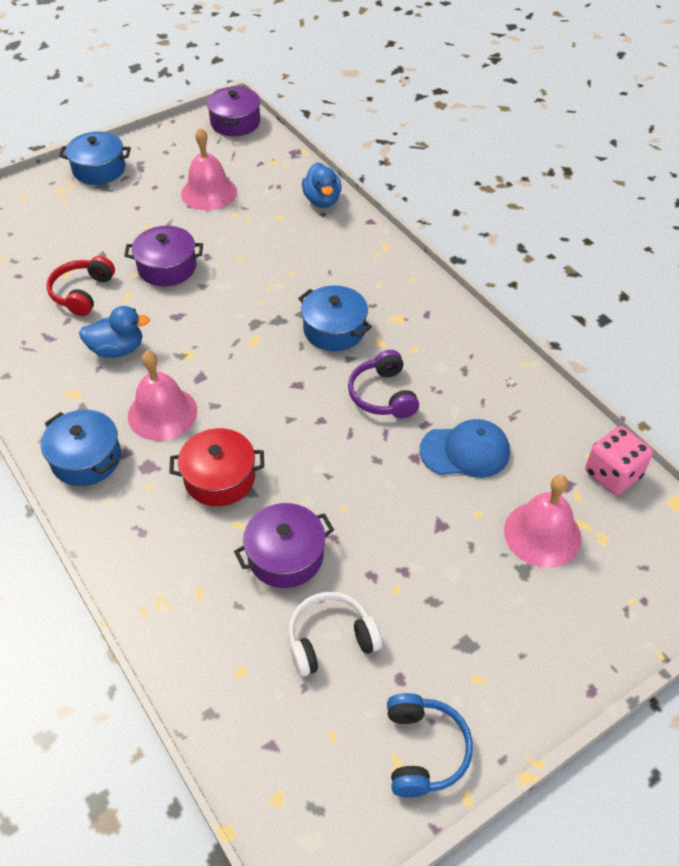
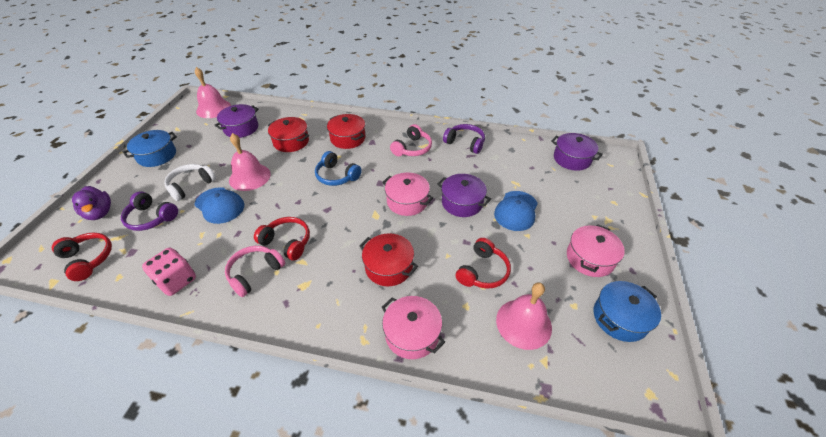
blue cap: [420,419,510,478] = 1 -> [195,187,244,224] [494,191,538,231] = 2
blue duck: [79,306,150,358] [302,162,342,208] = 2 -> none = 0
blue pot: [41,410,121,486] [59,132,131,185] [298,285,372,351] = 3 -> [123,130,177,167] [594,281,661,342] = 2
pink headphones: none = 0 -> [225,246,285,297] [390,124,432,156] = 2
pink pot: none = 0 -> [382,173,433,216] [382,296,445,359] [567,224,625,277] = 3
purple duck: none = 0 -> [72,186,111,220] = 1
purple headphones: [348,350,419,419] = 1 -> [121,191,178,231] [443,124,485,154] = 2
red headphones: [46,256,115,316] = 1 -> [52,233,112,281] [254,217,310,261] [456,238,511,289] = 3
red pot: [169,428,264,506] = 1 -> [268,117,309,152] [327,114,366,149] [360,233,418,286] = 3

